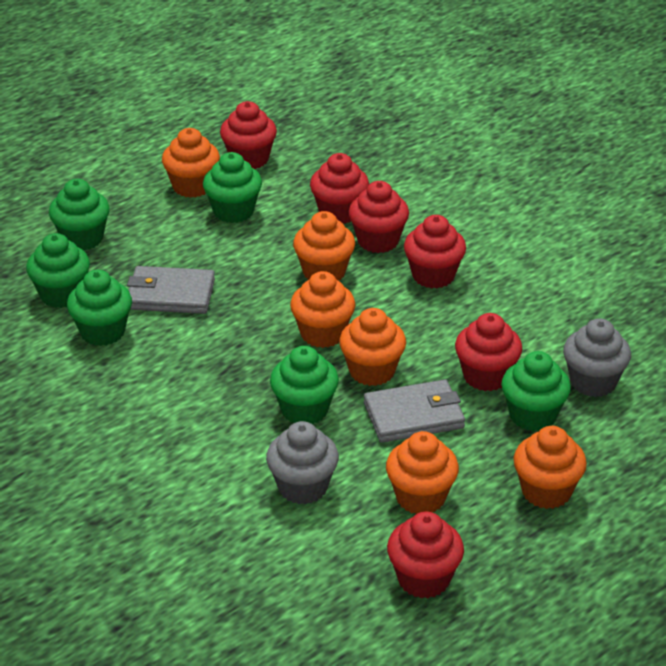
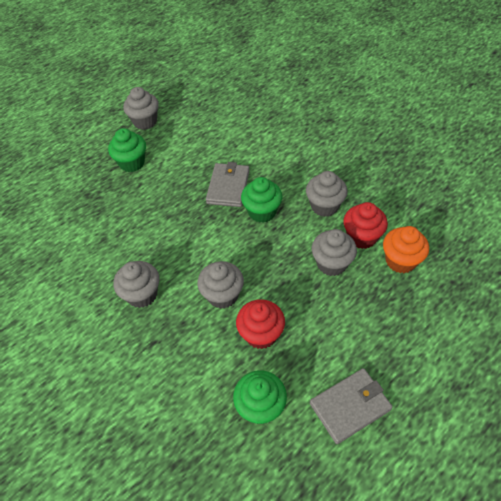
green cupcake: [26,233,90,308] [49,179,110,251] [67,270,132,346] [203,152,262,223] [270,346,339,424] [501,351,571,431] = 6 -> [108,128,146,172] [233,370,287,424] [241,177,282,223] = 3
grey cupcake: [266,421,339,504] [563,318,631,397] = 2 -> [114,261,159,308] [123,87,159,130] [197,261,244,309] [306,171,348,217] [312,229,357,276] = 5
orange cupcake: [162,128,220,198] [290,271,355,348] [293,211,355,280] [339,308,406,386] [386,431,459,514] [513,426,587,509] = 6 -> [383,226,429,273] = 1
red cupcake: [220,101,277,169] [310,153,369,224] [349,181,409,253] [387,512,464,598] [404,215,466,289] [455,313,522,391] = 6 -> [236,299,285,349] [343,202,388,249] = 2

